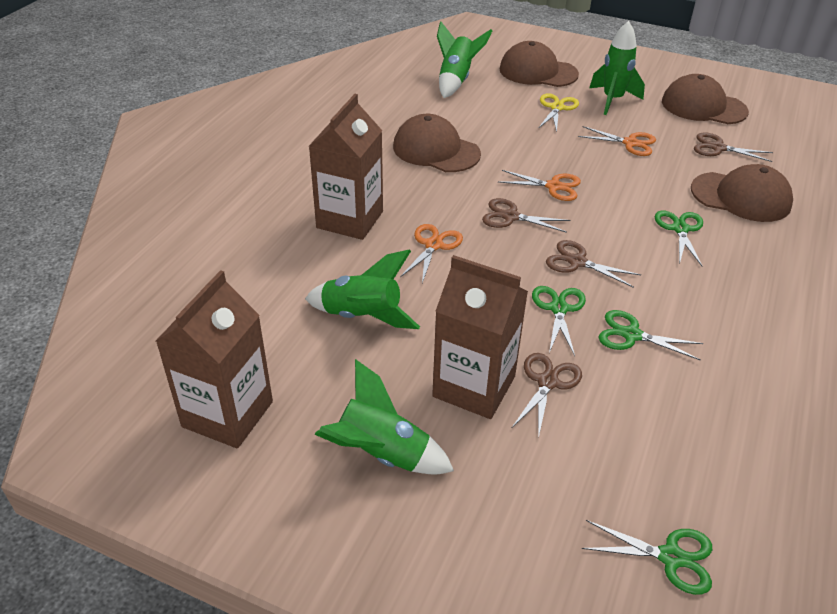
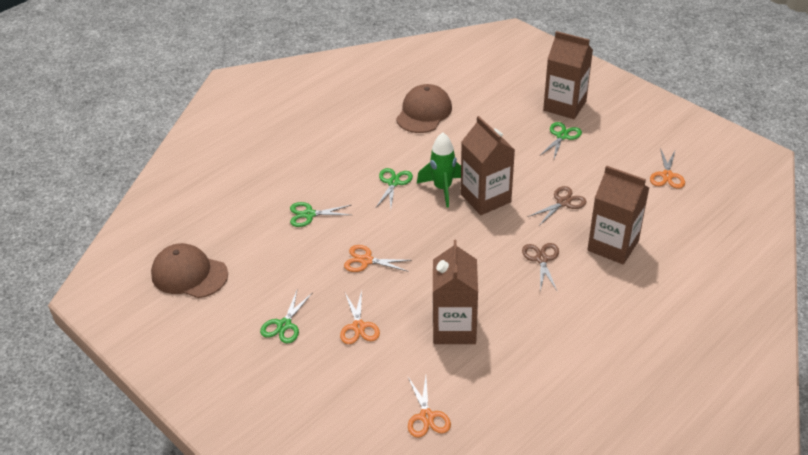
brown cap: [393,114,481,172] [499,41,579,87] [662,74,749,124] [691,164,793,222] = 4 -> [151,243,228,298] [396,84,452,133] = 2
brown carton: [156,270,273,448] [309,94,383,240] [432,255,528,419] = 3 -> [433,240,478,344] [461,116,515,215] [543,31,593,119] [587,166,649,265] = 4
brown scissors: [482,198,570,233] [512,353,582,439] [546,240,641,288] [694,132,773,162] = 4 -> [522,243,559,292] [528,186,587,226] = 2
green rocket: [305,250,420,329] [315,359,454,475] [437,22,492,98] [590,21,645,115] = 4 -> [417,132,461,208] = 1
orange scissors: [400,224,463,283] [498,170,581,201] [578,126,656,156] = 3 -> [340,290,380,344] [344,245,412,272] [408,376,451,438] [650,148,685,189] = 4
yellow scissors: [539,93,579,132] = 1 -> none = 0

